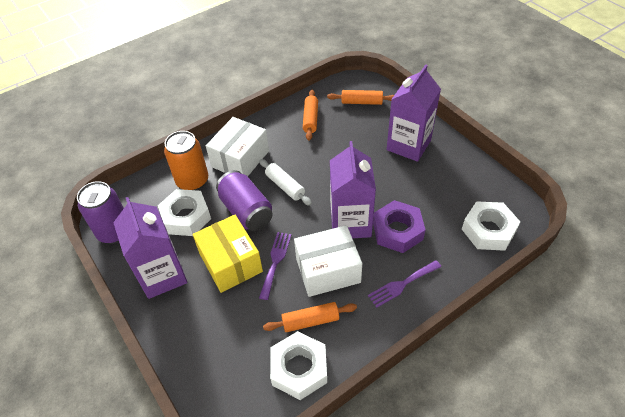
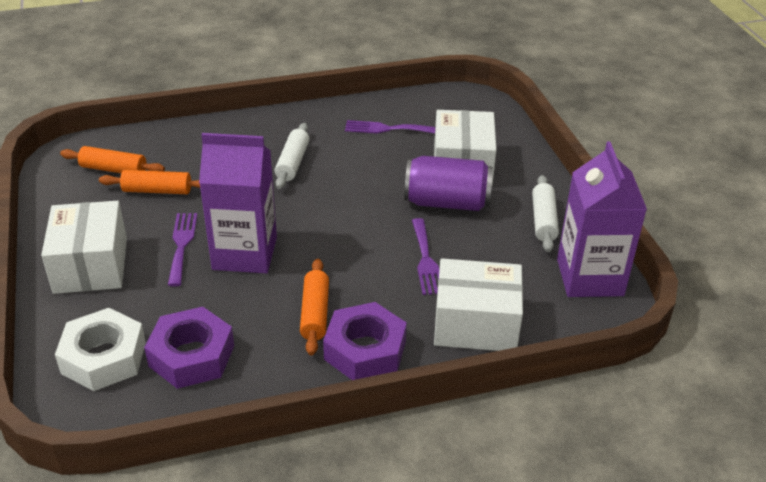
orange can: [164,131,208,190] = 1 -> none = 0
purple can: [77,181,124,244] [216,170,273,231] = 2 -> [404,156,493,211] = 1
purple carton: [113,197,187,299] [330,141,376,238] [387,64,441,162] = 3 -> [199,133,277,273] [557,141,647,297] = 2
purple fork: [259,232,292,300] [368,260,441,308] = 2 -> [168,213,197,287] [345,120,435,134] [412,218,439,295] = 3
purple nut: [373,200,426,253] = 1 -> [144,307,234,389] [323,302,407,380] = 2
white box: [206,117,269,176] [294,225,362,297] = 2 -> [41,201,127,294] [434,110,497,185] [434,258,523,351] = 3
white nut: [158,189,211,236] [270,331,327,400] [462,201,520,251] = 3 -> [55,308,146,391] = 1
white rolling pin: [259,159,312,206] = 1 -> [275,123,309,189] [532,175,559,252] = 2
yellow box: [193,215,263,293] = 1 -> none = 0

